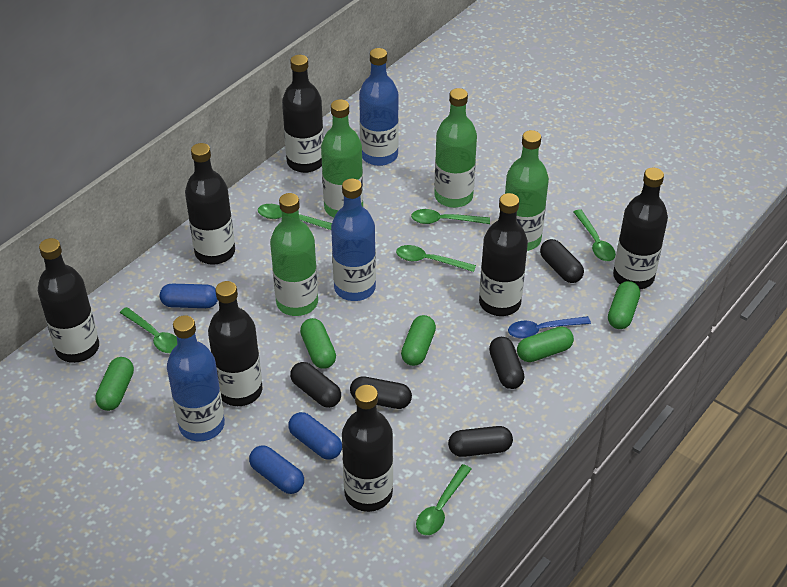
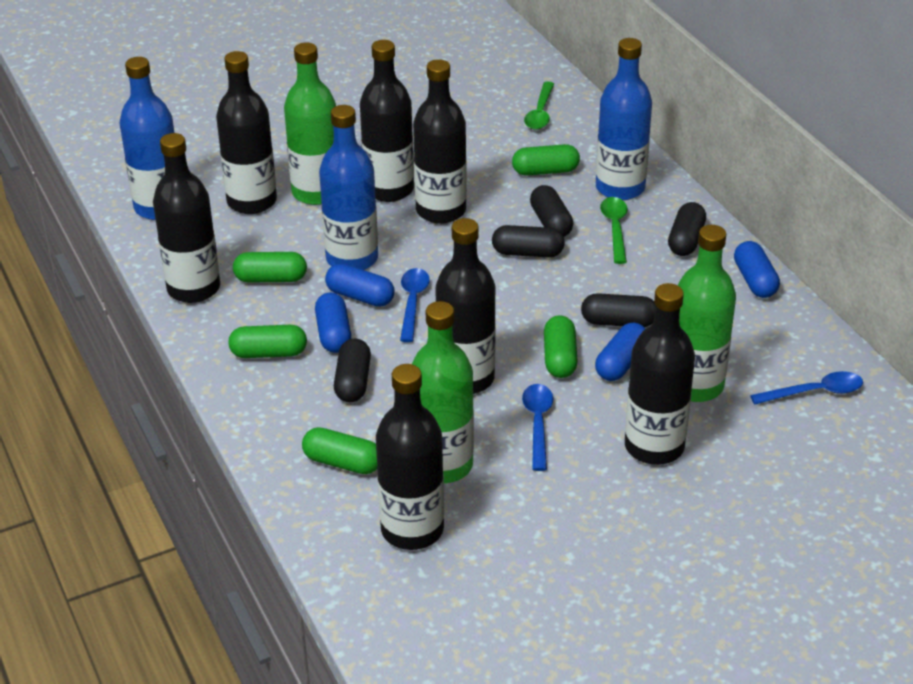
blue capsule: [160,284,218,308] [249,445,304,494] [288,412,342,460] = 3 -> [315,292,351,353] [325,264,394,307] [595,323,645,381] [734,241,780,298] = 4
blue spoon: [508,316,591,339] = 1 -> [400,268,430,342] [522,384,553,471] [750,371,863,405] = 3
green bottle: [270,193,318,316] [321,99,363,217] [434,88,477,208] [505,130,549,251] = 4 -> [284,42,336,205] [412,301,474,483] [678,225,736,402] = 3
green spoon: [120,307,177,353] [258,204,332,230] [396,245,476,272] [411,209,490,224] [416,464,471,535] [574,209,616,261] = 6 -> [524,82,554,130] [600,197,627,264] = 2

